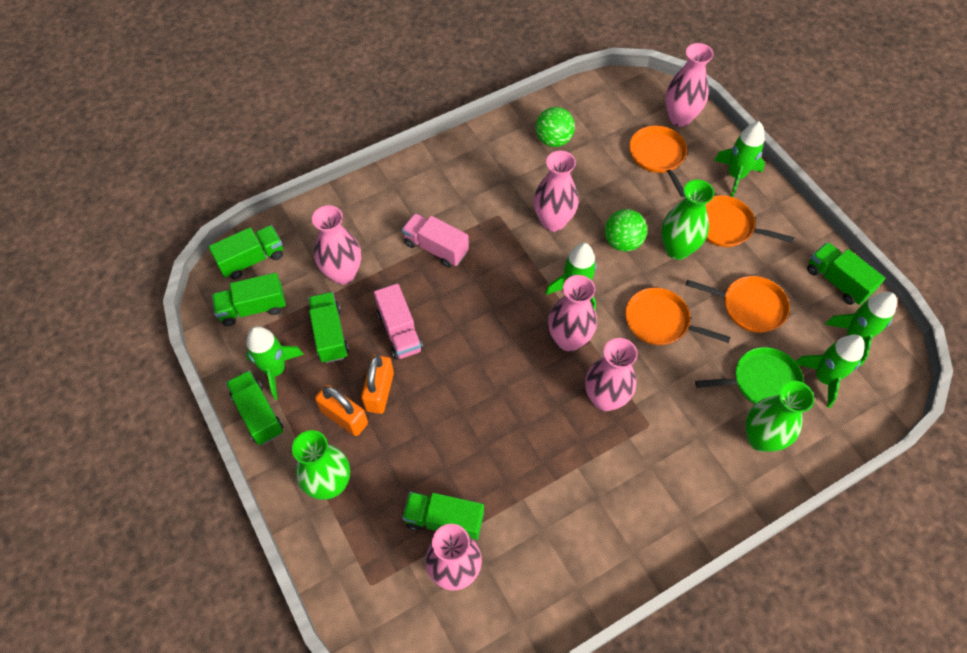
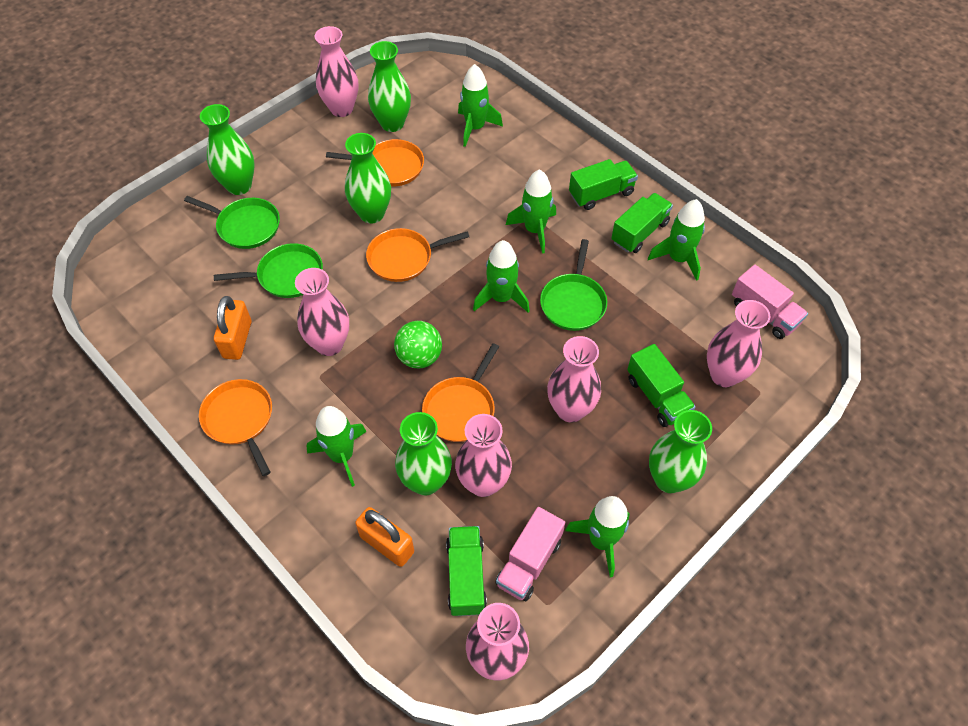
green ball: [536,107,575,147] [605,209,647,252] = 2 -> [394,321,442,369] = 1
green pan: [695,347,804,404] = 1 -> [184,196,280,249] [214,243,323,298] [540,239,607,331] = 3
green rocket: [246,326,304,400] [546,243,597,312] [714,121,765,197] [795,335,865,408] [825,292,897,366] = 5 -> [307,406,367,487] [458,64,503,147] [473,240,530,313] [506,169,556,254] [565,496,630,577] [648,199,705,281] = 6
green truck: [208,225,283,279] [212,273,286,326] [226,370,283,445] [308,292,349,363] [402,492,484,540] [807,242,885,305] = 6 -> [446,526,487,616] [569,159,638,210] [611,193,673,253] [627,344,696,427] = 4
green vase: [292,430,350,500] [661,179,714,260] [746,380,814,452] = 3 -> [200,104,255,195] [345,133,391,223] [368,41,411,132] [395,412,452,495] [649,410,712,493] = 5

